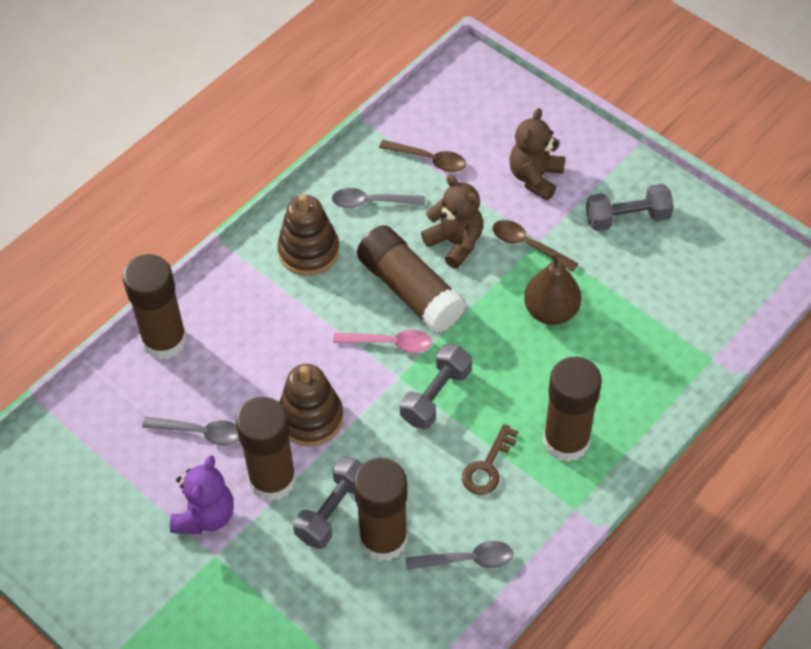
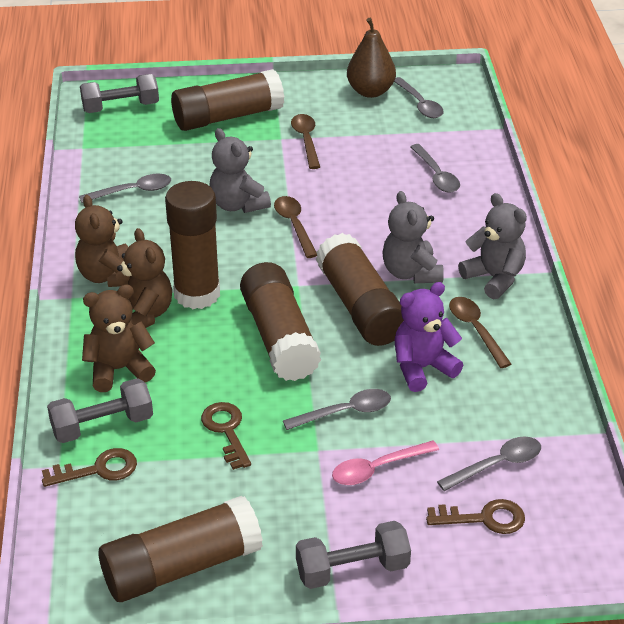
brown key: [462,424,518,495] = 1 -> [42,448,137,487] [201,402,251,470] [426,499,525,534] = 3
brown spoon: [379,140,466,172] [493,220,579,272] = 2 -> [274,196,317,258] [291,114,320,169] [449,297,512,368] = 3
brown stacking toy: [277,194,339,276] [280,364,343,447] = 2 -> none = 0
brown teddy bear: [421,175,483,269] [509,108,565,200] = 2 -> [75,195,128,287] [82,285,156,392] [116,228,172,328] = 3
grey spoon: [142,417,239,446] [332,188,425,208] [406,541,513,570] = 3 -> [79,174,171,203] [283,389,391,430] [394,77,444,118] [410,144,460,193] [437,437,541,491] = 5
grey teddy bear: none = 0 -> [209,128,271,213] [382,191,444,283] [458,193,527,299] = 3

